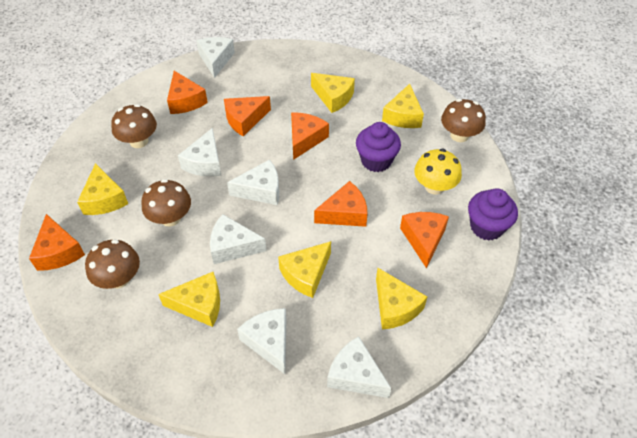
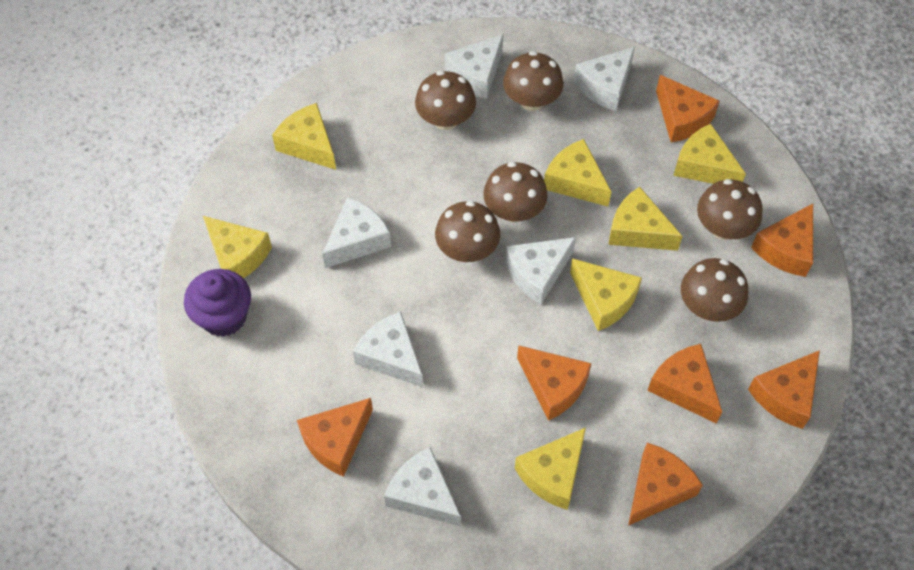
brown mushroom: [85,239,140,289] [111,104,157,148] [142,179,191,227] [441,99,486,142] = 4 -> [415,71,476,130] [435,201,500,262] [483,162,548,222] [503,51,564,111] [681,258,748,322] [697,179,763,240] = 6
orange cheese: [29,214,85,271] [167,71,208,114] [224,96,271,136] [291,113,329,160] [314,181,368,227] [400,212,449,268] = 6 -> [297,398,373,477] [517,345,592,421] [628,443,703,526] [647,344,722,423] [656,75,720,142] [748,350,820,429] [751,204,813,277] = 7
purple cupcake: [356,122,401,172] [468,188,518,241] = 2 -> [184,269,251,337] = 1
yellow cheese: [77,163,128,215] [158,272,220,327] [278,241,331,298] [311,73,355,113] [376,268,427,330] [382,84,424,128] = 6 -> [203,216,272,278] [272,103,336,170] [515,428,586,510] [544,139,612,207] [570,258,642,331] [608,187,683,251] [673,124,746,184] = 7
yellow mushroom: [414,149,462,195] = 1 -> none = 0

